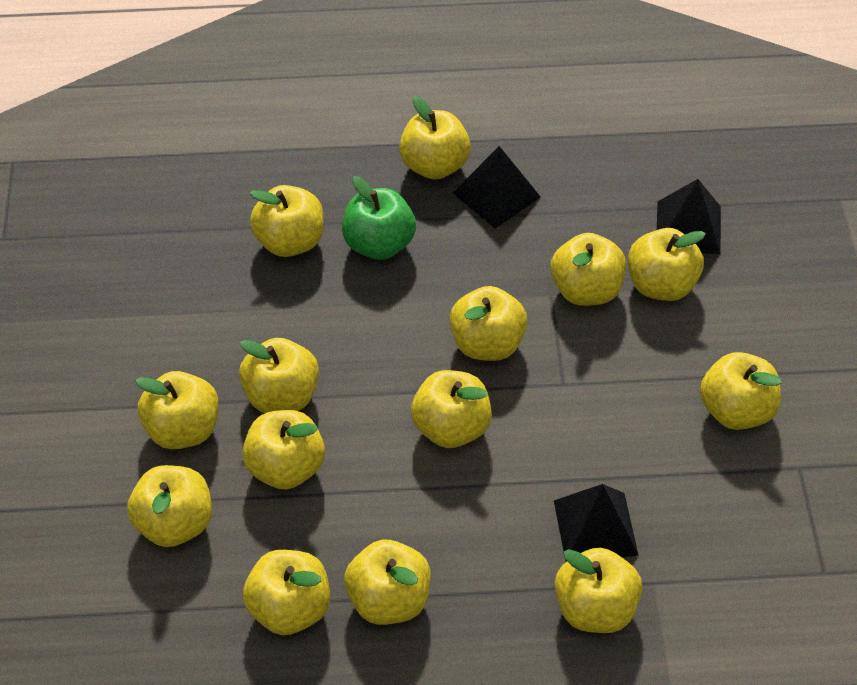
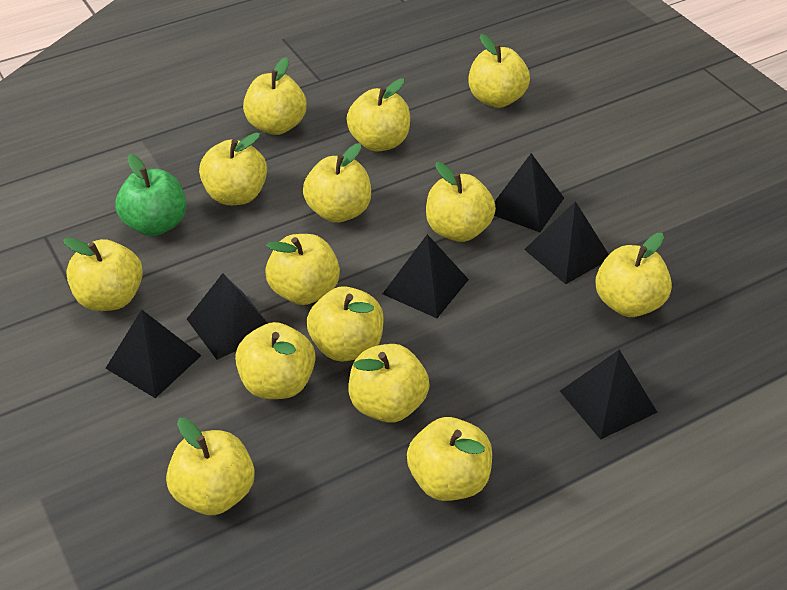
black pyramid: [453,146,541,228] [554,484,639,562] [657,179,721,255] = 3 -> [105,309,202,398] [187,273,268,360] [383,234,469,318] [494,153,564,232] [524,201,609,284] [560,350,658,440] = 6

